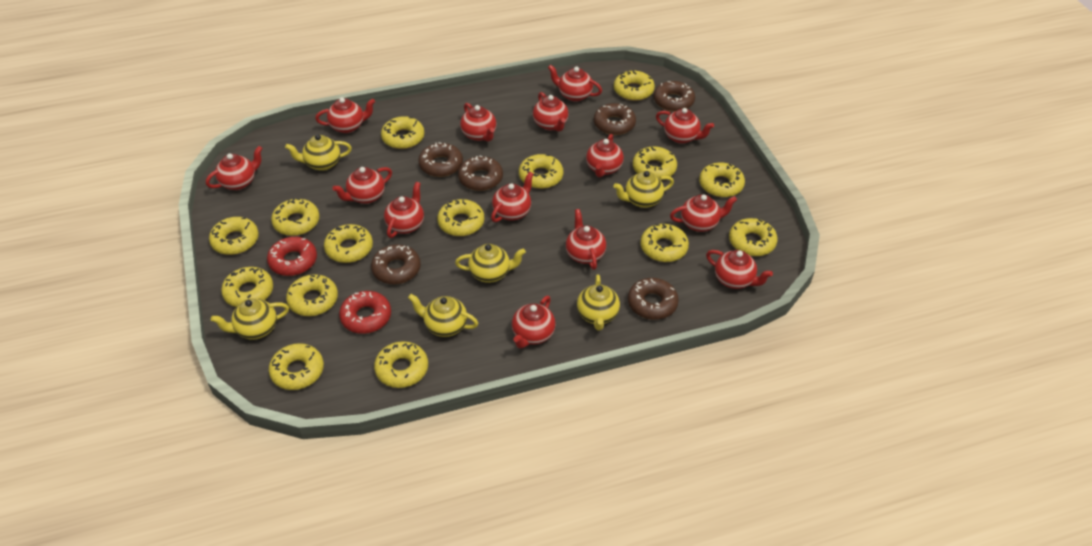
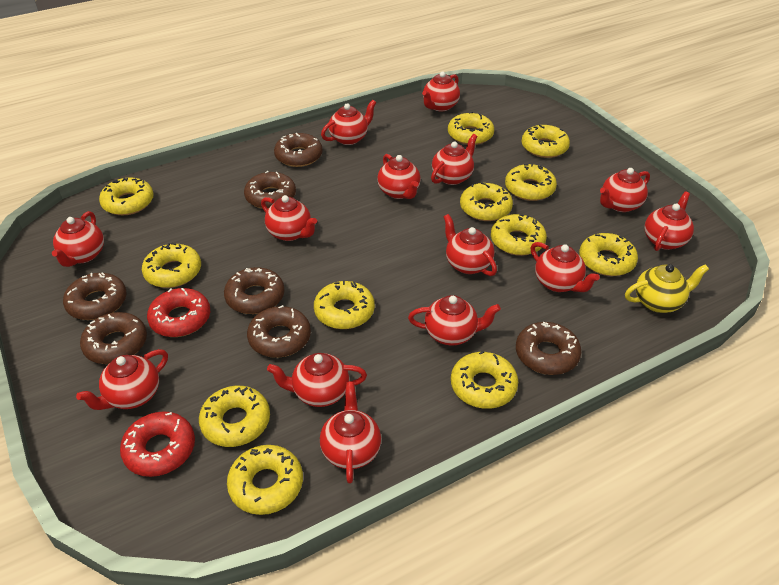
brown donut: [371,245,421,284] [418,142,463,177] [458,155,503,191] [594,103,636,135] [628,278,679,320] [654,81,695,112] = 6 -> [63,272,127,320] [80,312,147,364] [224,267,285,314] [244,171,296,209] [247,305,311,358] [274,133,323,167] [516,322,581,375] = 7
yellow donut: [209,217,259,255] [221,267,273,307] [269,343,324,390] [271,198,320,236] [286,274,338,316] [324,224,373,263] [374,341,428,388] [381,116,424,149] [437,199,484,236] [519,154,563,189] [614,71,655,101] [633,146,677,179] [640,224,689,262] [699,162,745,197] [729,218,778,256] = 15 -> [99,177,154,215] [142,243,201,288] [199,386,270,447] [227,445,303,515] [314,280,375,329] [448,112,494,145] [451,351,518,409] [460,182,513,221] [491,214,547,256] [505,163,557,201] [521,125,570,158] [579,233,638,276] = 12
yellow teapot: [211,299,289,340] [285,134,352,171] [408,294,478,337] [455,244,526,283] [577,274,620,331] [613,171,674,208] = 6 -> [625,264,709,313] = 1

